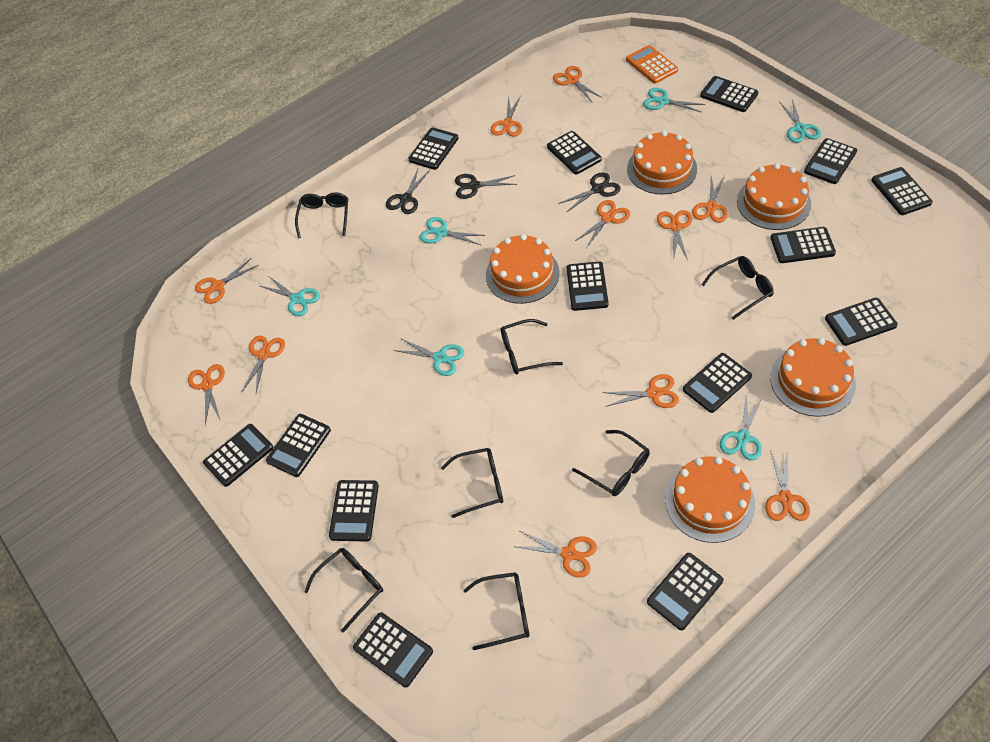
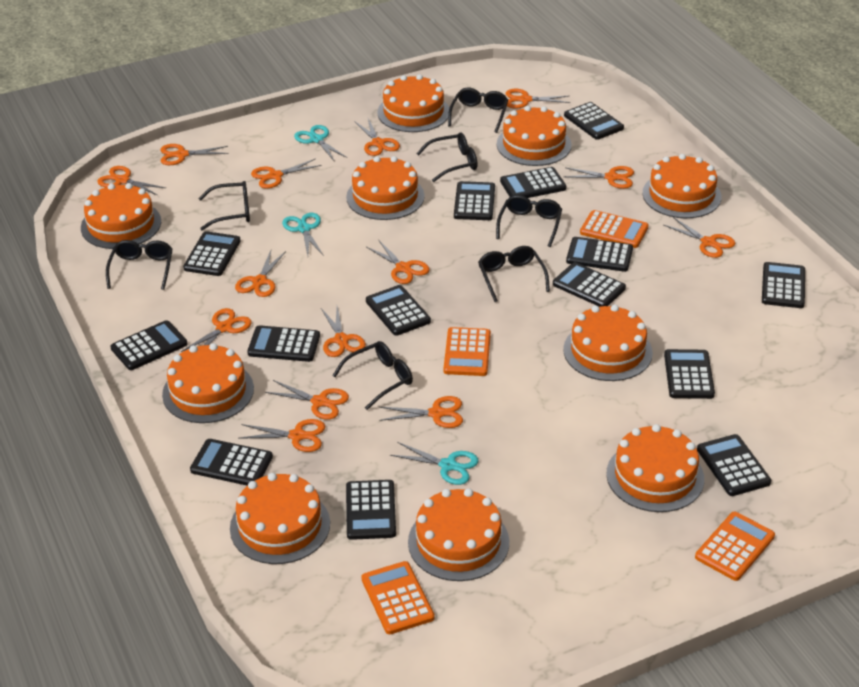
black scissors: [386,169,430,214] [455,174,517,199] [558,172,621,212] = 3 -> none = 0
orange cake: [486,234,560,304] [627,131,697,195] [665,456,755,543] [737,163,811,230] [770,338,856,417] = 5 -> [81,183,161,249] [162,343,254,423] [230,473,330,564] [346,156,425,220] [377,74,449,132] [408,488,509,581] [497,106,571,166] [563,305,653,381] [606,424,704,512] [642,154,721,218] = 10
orange calculator: [626,45,678,84] = 1 -> [361,561,435,634] [444,327,491,376] [580,210,649,248] [695,512,775,581] = 4
orange scissors: [188,364,225,425] [195,258,258,304] [241,336,285,393] [491,96,522,137] [517,531,597,577] [553,66,602,102] [575,200,630,248] [602,374,679,408] [657,210,692,260] [692,176,728,223] [765,450,810,521] = 11 -> [97,166,166,195] [161,144,229,165] [181,308,252,352] [235,250,286,297] [238,419,325,452] [251,158,322,189] [265,380,349,420] [321,306,366,357] [355,118,400,156] [366,240,429,284] [379,396,463,428] [506,89,570,109] [564,166,634,189] [664,217,735,258] = 14
turquoise scissors: [260,277,320,316] [394,338,464,376] [420,217,485,245] [643,88,705,112] [720,395,762,460] [780,99,821,143] = 6 -> [282,213,324,256] [294,125,347,162] [390,442,479,485] = 3

